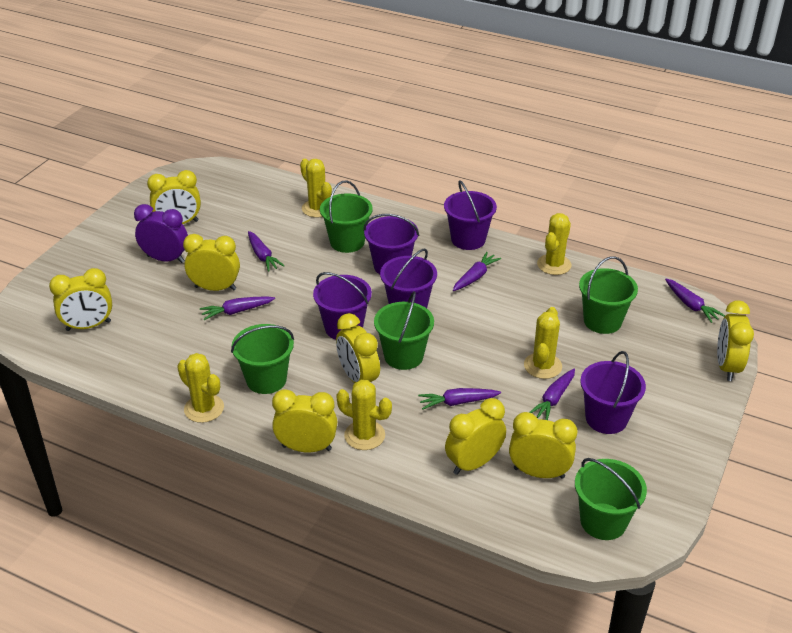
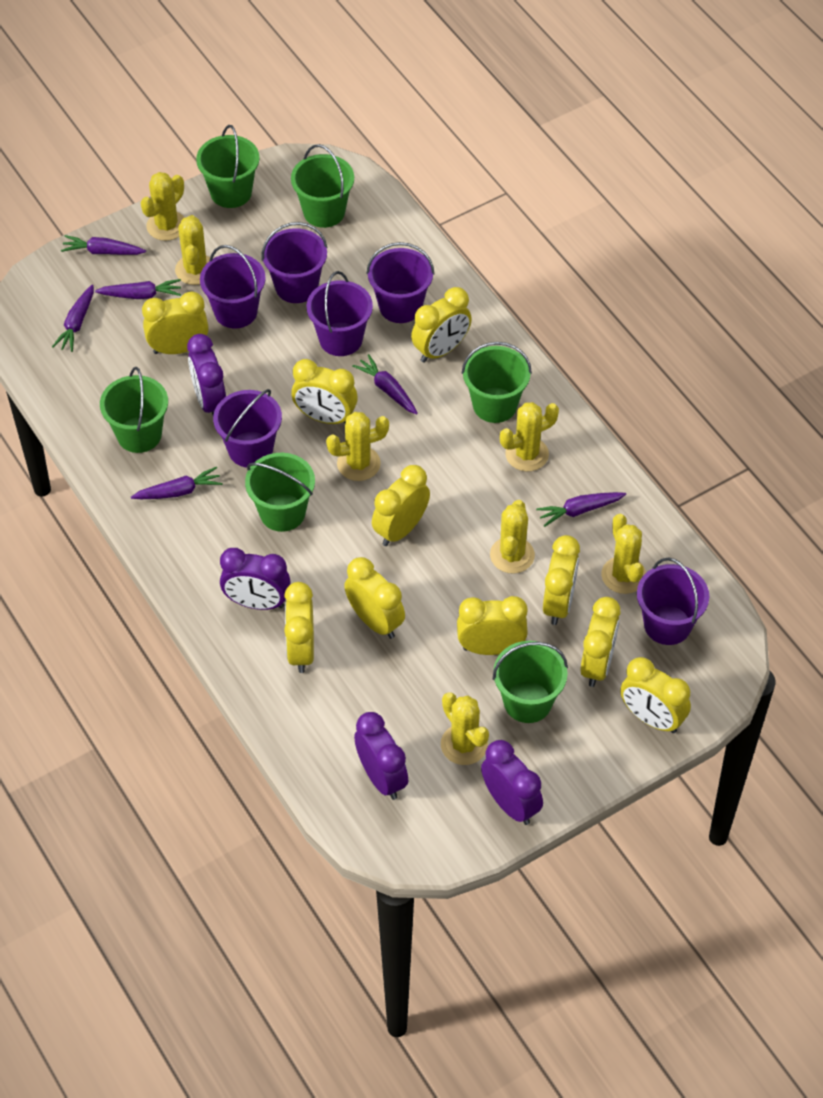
green bucket: [231,324,294,394] [320,180,373,253] [374,291,434,370] [575,458,647,540] [579,256,638,334] = 5 -> [100,367,168,453] [196,125,260,208] [245,453,315,532] [291,144,354,228] [462,342,532,423] [493,641,568,723] = 6
purple bucket: [313,272,372,340] [364,214,419,274] [380,248,437,308] [444,180,497,250] [580,351,646,434] = 5 -> [200,245,266,329] [213,389,282,467] [262,222,328,303] [307,271,373,356] [366,242,434,323] [637,557,709,645] = 6
purple clock: [134,204,188,263] = 1 -> [187,334,226,415] [220,548,291,610] [354,712,408,800] [481,740,543,825] = 4
yellow cactus: [177,353,224,423] [300,159,332,217] [336,380,392,450] [524,307,562,379] [537,213,571,275] = 5 -> [140,172,185,241] [175,215,210,285] [326,412,389,481] [441,692,489,765] [490,500,535,573] [500,402,559,471] [601,514,646,594] = 7
yellow clock: [49,268,112,331] [147,170,201,224] [183,234,240,291] [272,389,337,452] [336,313,380,383] [445,398,506,475] [509,412,577,479] [717,300,754,381] = 8 -> [142,292,209,354] [284,582,314,673] [291,359,358,424] [344,557,405,639] [372,465,430,546] [411,287,472,363] [457,596,528,655] [543,535,580,625] [580,597,620,687] [620,657,691,733] = 10

